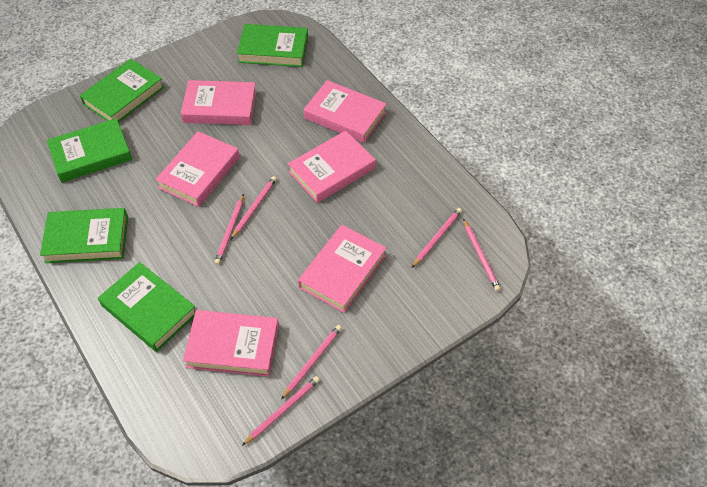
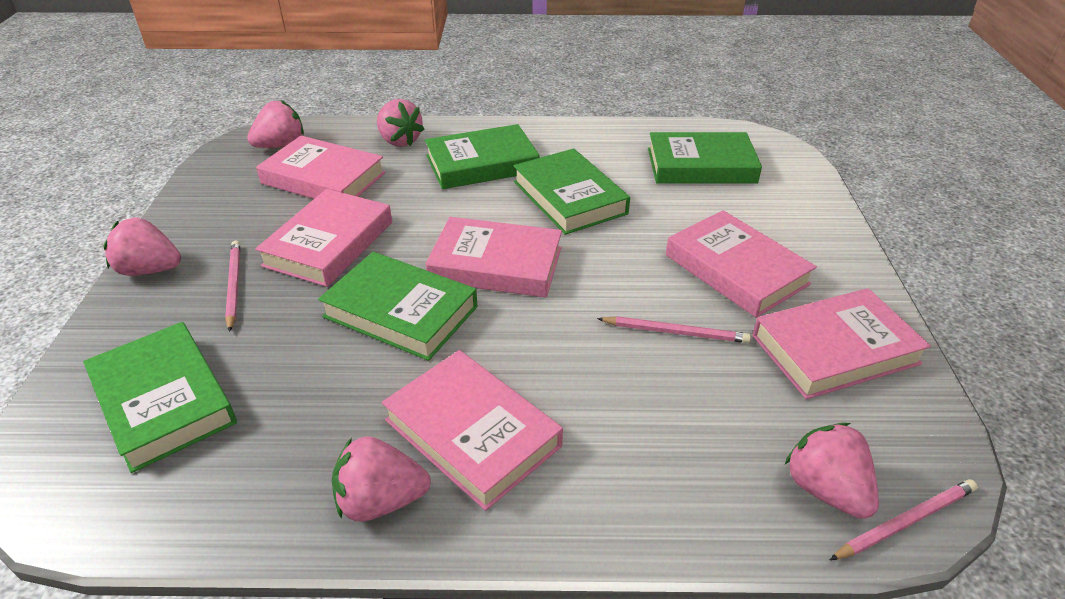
pink pencil: [214,194,244,265] [231,176,277,239] [242,376,320,446] [281,325,342,400] [412,208,462,268] [463,219,501,291] = 6 -> [225,241,240,332] [597,316,751,343] [830,479,977,560] = 3
pink strawberry: none = 0 -> [103,217,181,276] [247,100,304,148] [332,436,431,522] [377,99,424,147] [785,423,879,519] = 5

